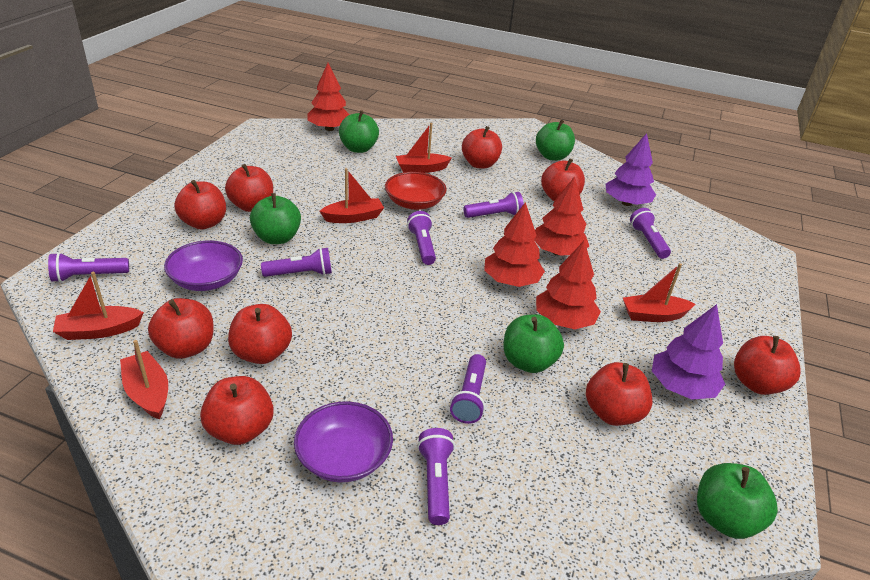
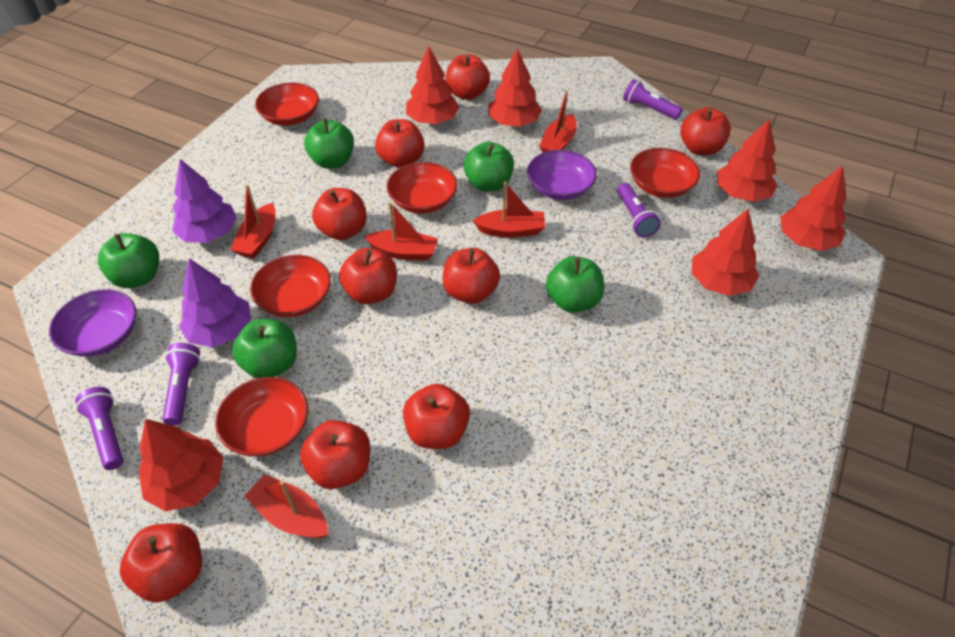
purple flashlight: [48,252,129,282] [261,247,332,277] [407,211,436,265] [417,428,455,525] [450,354,486,424] [463,192,524,218] [630,208,671,259] = 7 -> [75,387,123,470] [162,343,200,425] [617,183,661,237] [623,79,683,119] = 4
red bowl: [385,172,447,210] = 1 -> [215,377,308,457] [250,255,331,317] [255,83,319,126] [387,162,457,214] [630,148,700,198] = 5
red tree: [307,63,350,131] [484,202,545,287] [534,176,589,256] [536,241,601,329] = 4 -> [139,419,224,512] [406,46,459,124] [488,48,542,127] [692,209,759,296] [717,119,778,202] [780,166,846,251] = 6

